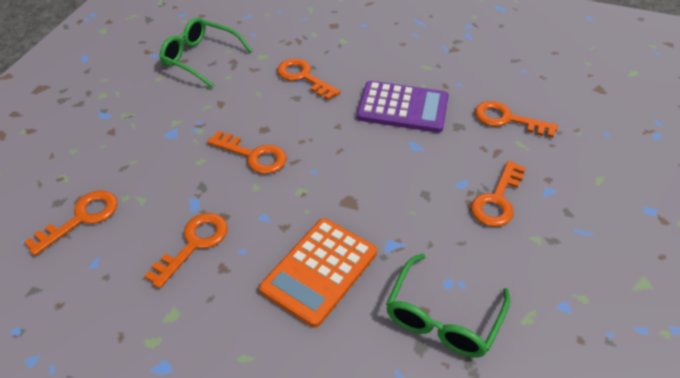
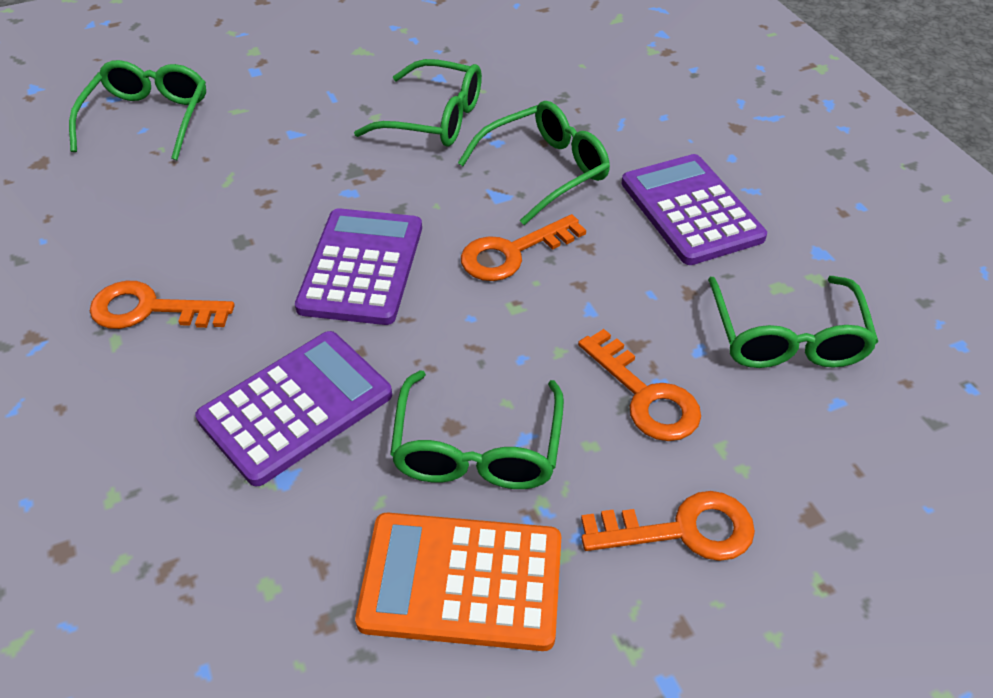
green glasses: [159,17,252,88] [386,254,510,358] = 2 -> [69,60,206,160] [354,59,482,147] [390,370,564,489] [458,101,610,225] [708,276,878,368] = 5
orange key: [24,190,118,256] [144,213,228,289] [207,131,287,174] [277,59,340,100] [471,161,526,227] [475,101,558,138] = 6 -> [90,281,235,329] [461,214,586,281] [578,329,701,441] [581,491,755,561] = 4
purple calculator: [357,81,449,133] = 1 -> [195,331,392,487] [295,208,422,325] [621,154,767,265] = 3

